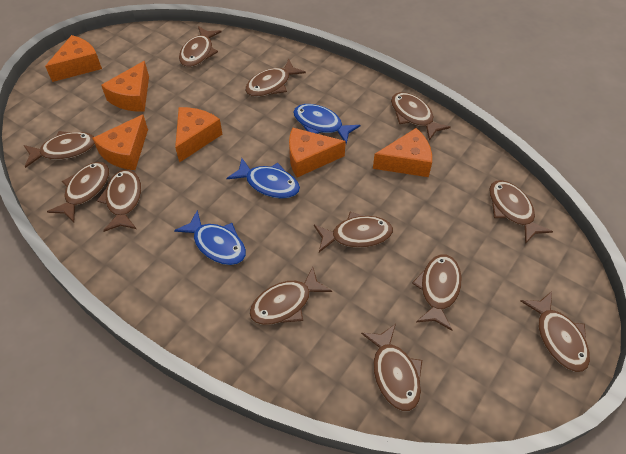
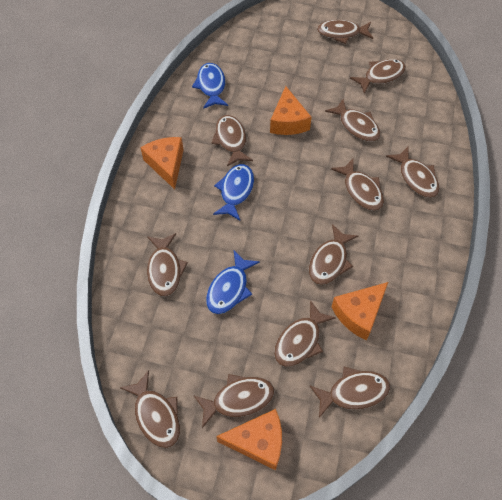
orange cheese: [45,35,102,82] [92,114,148,170] [101,61,149,112] [175,107,222,163] [289,128,346,177] [373,128,432,177] = 6 -> [140,137,184,189] [216,409,282,470] [270,86,312,135] [331,282,388,340] = 4

